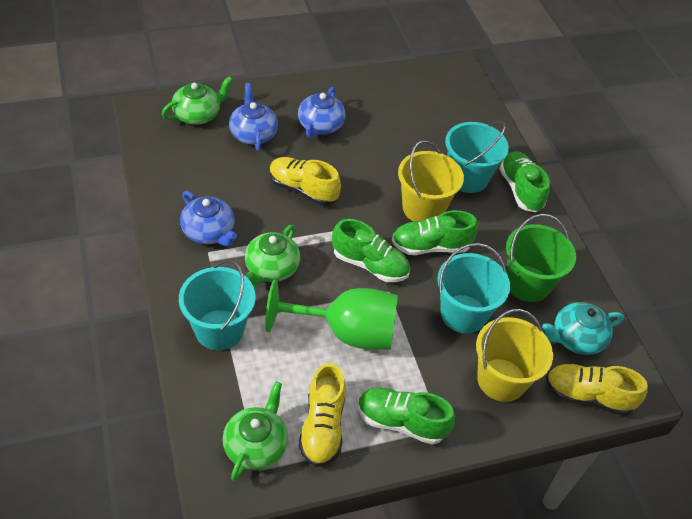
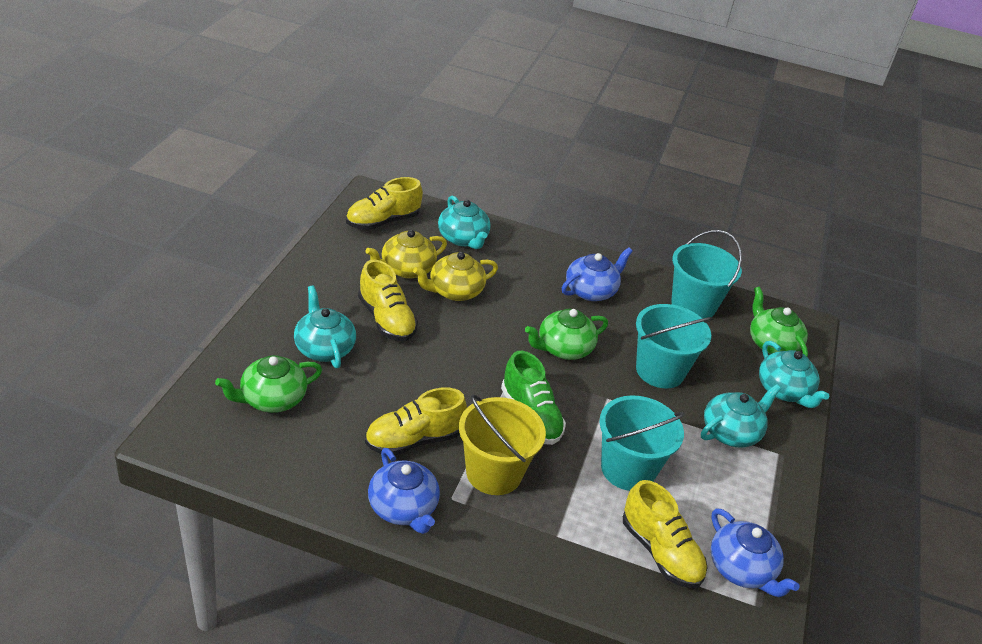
green bucket: [506,214,576,302] = 1 -> none = 0
green goblet: [265,279,398,350] = 1 -> none = 0
green shoe: [332,219,410,282] [358,388,455,445] [392,210,478,255] [499,151,550,212] = 4 -> [501,351,566,445] = 1
turquoise teapot: [542,302,624,355] = 1 -> [294,285,356,368] [438,195,491,249] [701,384,781,448] [759,341,829,408] = 4
yellow bucket: [398,140,464,222] [476,309,553,402] = 2 -> [459,394,546,495] = 1
yellow shoe: [269,157,341,205] [299,363,346,467] [546,364,648,416] = 3 -> [346,177,423,230] [358,260,418,341] [365,387,467,455] [623,480,707,588] = 4
yellow teapot: none = 0 -> [366,230,447,279] [413,252,498,301] = 2

